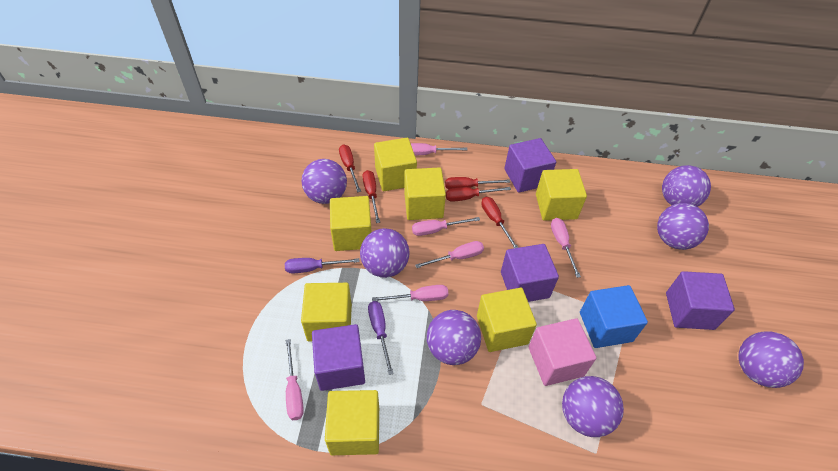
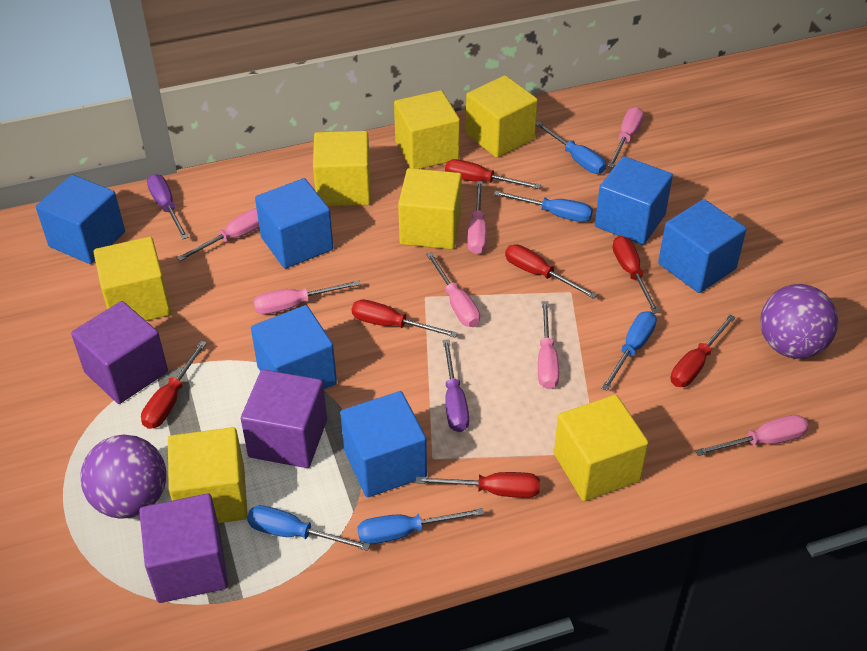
blue cube: [580,285,648,348] = 1 -> [36,175,125,264] [251,305,337,389] [255,178,333,269] [340,391,427,497] [595,156,673,245] [658,199,746,293] = 6
blue screwdriver: none = 0 -> [247,505,370,551] [357,508,484,544] [494,191,593,222] [536,121,606,174] [601,311,657,391] = 5
pink cube: [529,318,596,386] = 1 -> none = 0
pink screwdriver: [286,339,304,420] [372,285,448,301] [411,143,468,155] [412,217,480,236] [415,241,484,268] [551,218,581,278] = 6 -> [177,208,259,261] [253,280,361,314] [426,252,480,327] [467,181,487,254] [538,301,559,389] [608,107,644,168] [695,415,809,456] = 7
purple ball: [302,159,347,204] [360,228,409,278] [427,310,481,365] [562,376,624,437] [657,203,709,250] [662,165,711,207] [738,331,804,388] = 7 -> [80,435,166,518] [760,284,838,359] = 2
purple cube: [312,324,365,391] [501,244,559,302] [504,138,556,193] [666,271,735,330] = 4 -> [71,301,168,404] [139,493,228,603] [241,369,327,468] = 3
red screwdriver: [339,144,361,193] [362,170,380,223] [445,177,510,189] [446,187,511,202] [481,197,518,248] = 5 -> [141,341,207,429] [352,300,458,338] [416,472,540,498] [445,159,541,189] [505,244,597,299] [613,236,660,314] [671,314,736,387] = 7

